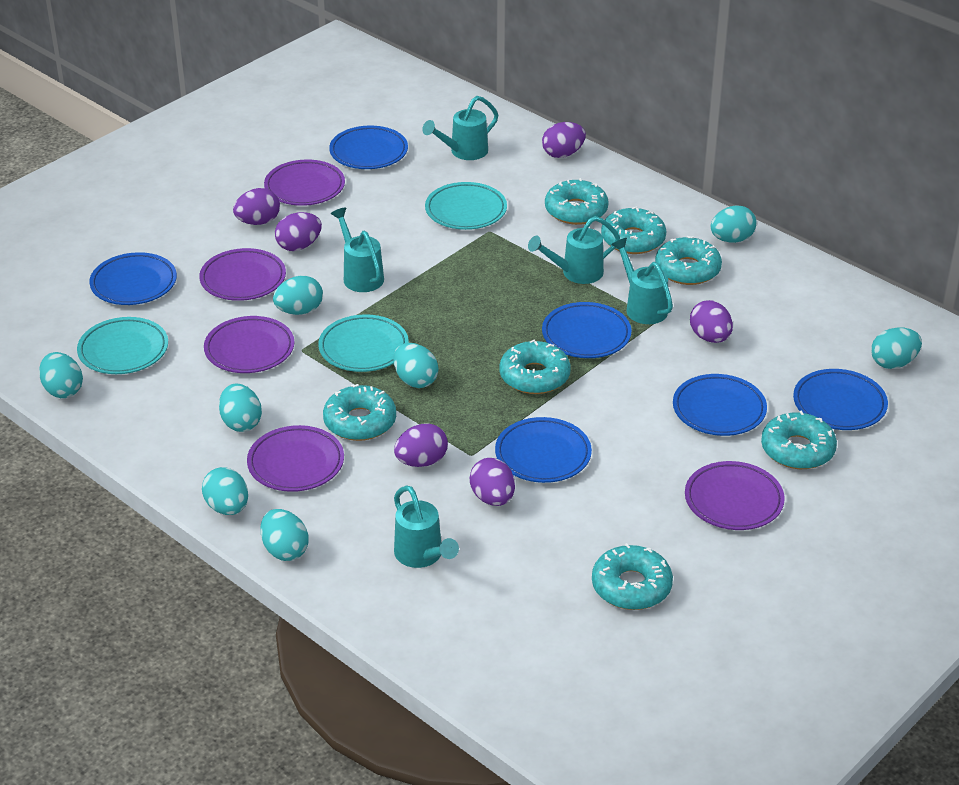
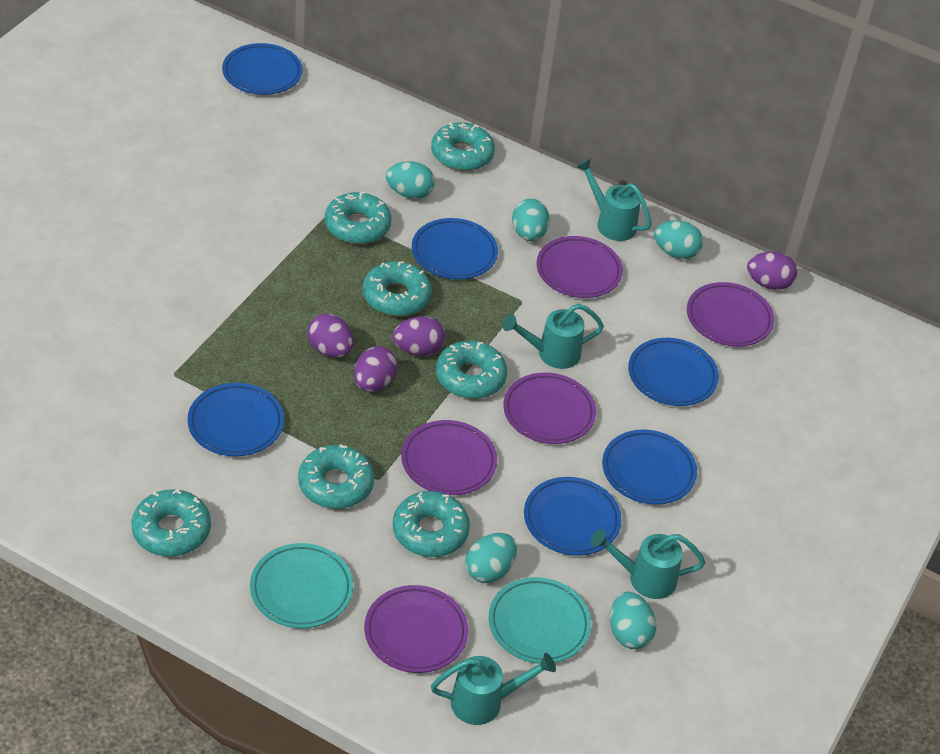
purple egg: [233,188,280,225] [275,212,322,251] [394,423,448,467] [470,458,515,506] [542,122,586,158] [690,300,733,343] = 6 -> [307,313,353,358] [354,346,398,392] [393,316,446,356] [747,252,797,290] = 4
turquoise egg: [39,352,83,398] [202,467,248,515] [219,384,262,432] [260,509,308,561] [273,276,323,315] [393,343,438,388] [711,205,757,243] [871,327,922,369] = 8 -> [386,161,435,199] [465,533,517,583] [512,199,550,241] [610,592,656,649] [654,220,703,259] = 5
turquoise plate: [77,317,168,374] [318,314,409,372] [425,182,507,230] = 3 -> [250,543,353,628] [489,577,591,664] = 2
turquoise watering can: [331,207,384,292] [394,485,459,568] [422,96,498,160] [528,216,620,284] [611,238,673,324] = 5 -> [431,653,556,725] [503,304,604,369] [576,158,652,241] [591,529,705,599] = 4

